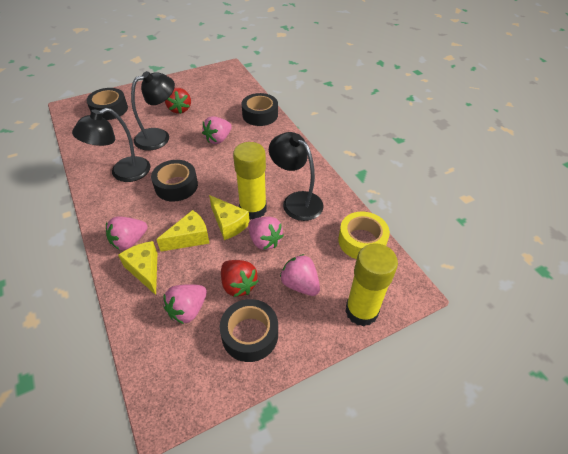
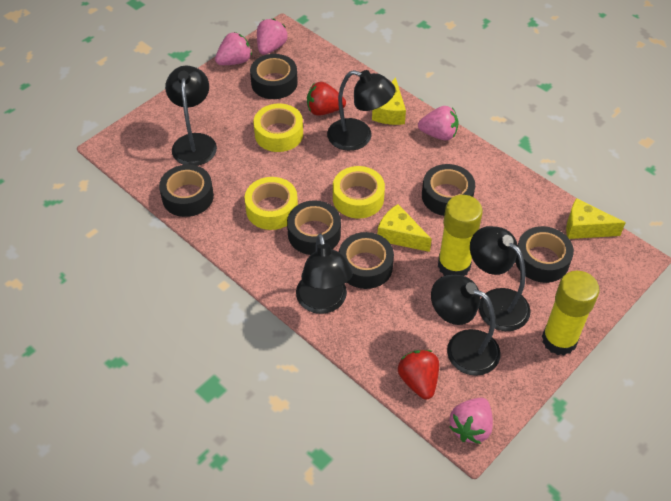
black lamp: [72,108,150,182] [131,71,175,151] [269,132,324,221] = 3 -> [165,66,217,166] [296,234,353,314] [327,70,395,151] [431,275,501,376] [470,226,531,331] = 5
black tape: [86,88,128,120] [151,160,198,202] [220,299,278,362] [242,93,278,126] = 4 -> [159,165,214,217] [250,54,298,99] [287,201,341,255] [339,232,394,289] [422,164,475,216] [515,226,574,283] = 6
pink strawberry: [106,216,148,250] [163,284,207,324] [202,116,232,144] [248,217,284,250] [280,254,320,296] = 5 -> [215,32,252,65] [257,19,288,55] [418,106,459,140] [449,398,493,444] = 4
yellow tape: [338,211,390,259] = 1 -> [245,177,298,230] [254,103,303,152] [333,166,385,218] = 3

